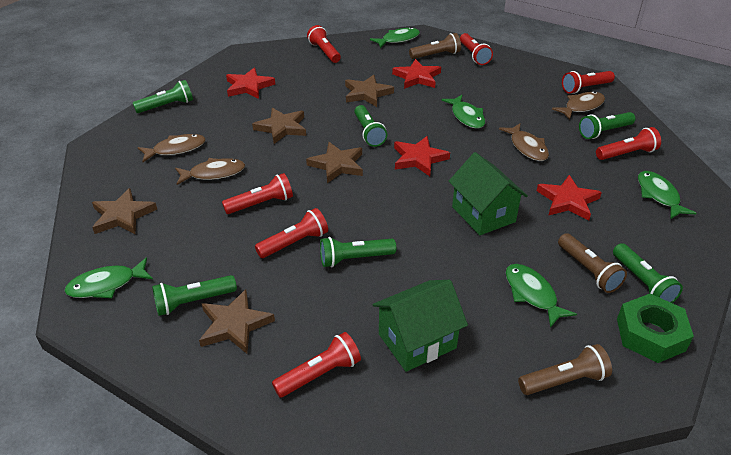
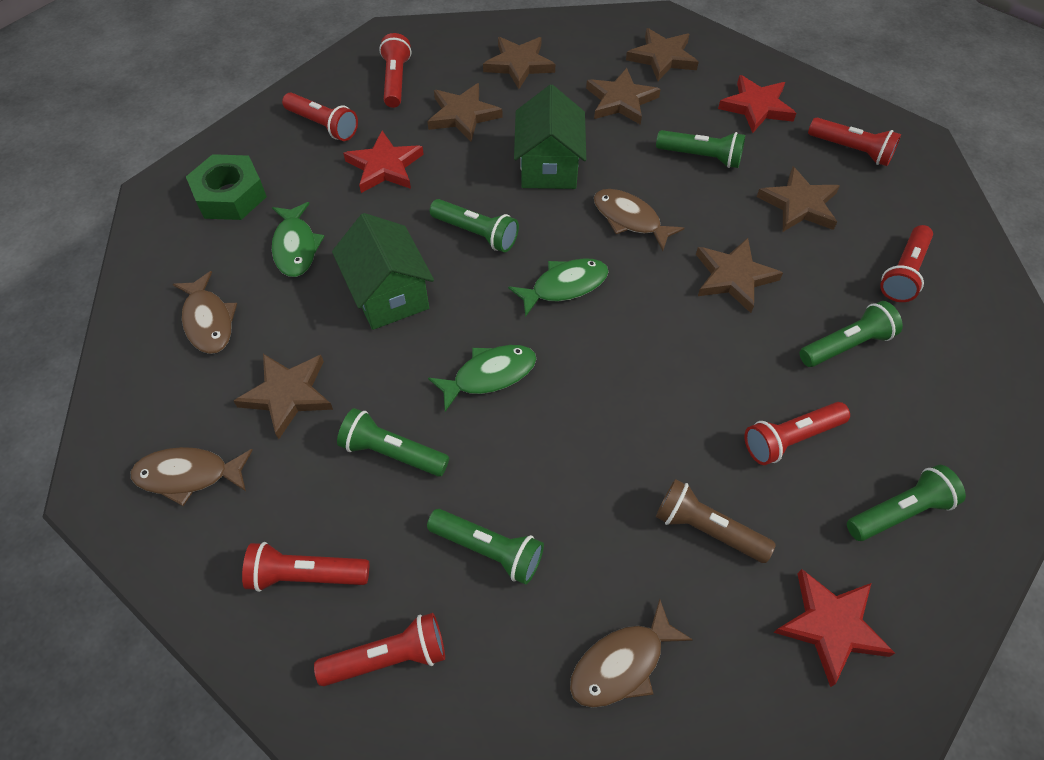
brown flashlight: [409,33,461,59] [518,344,612,395] [558,233,627,293] = 3 -> [656,479,776,563] = 1
brown star: [92,188,157,234] [199,289,275,354] [252,108,306,144] [306,142,363,183] [345,75,394,107] = 5 -> [234,354,333,439] [427,83,503,142] [483,37,555,89] [586,68,661,125] [626,28,699,81] [696,238,783,313] [757,167,840,232] = 7
green fish: [64,258,153,298] [370,27,420,48] [441,95,485,129] [506,264,577,328] [638,171,696,219] = 5 -> [272,202,325,277] [428,345,536,412] [508,258,609,317] = 3
red star: [226,68,275,99] [392,59,441,89] [394,136,450,176] [537,175,602,221] = 4 -> [343,131,424,193] [718,75,796,133] [773,569,895,687] = 3

